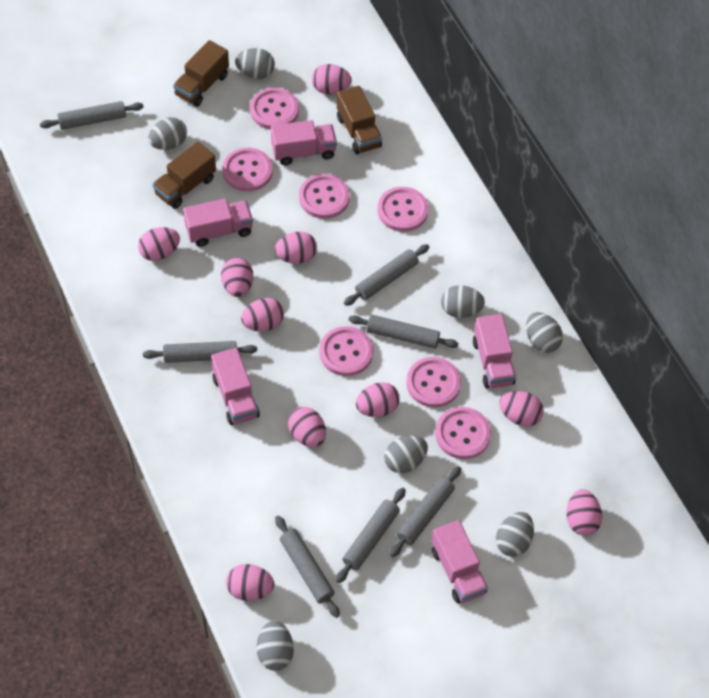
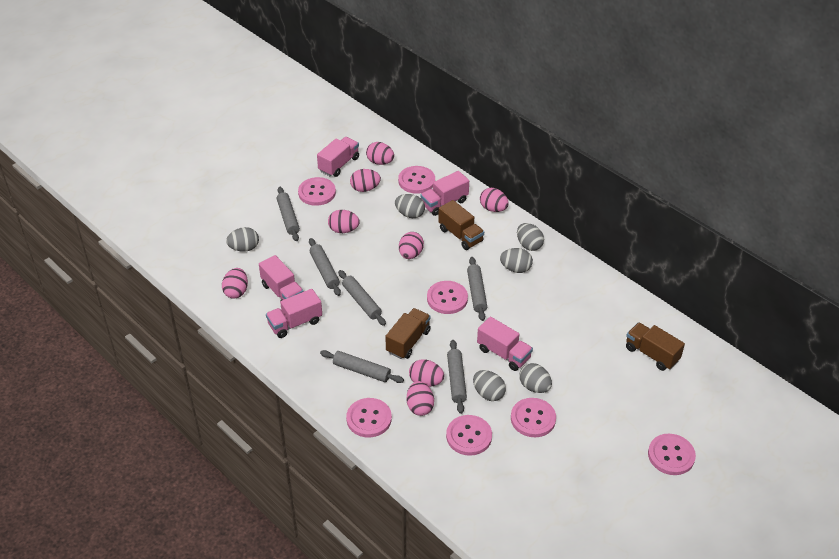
grey egg: [148,117,187,150] [235,48,275,79] [257,621,294,671] [384,436,428,473] [441,285,485,318] [496,512,534,557] [526,312,563,353] = 7 -> [226,227,259,252] [395,194,425,218] [473,370,506,401] [500,248,533,273] [517,223,544,251] [519,363,552,393] = 6
grey rolling pin: [40,101,143,130] [143,341,257,363] [275,516,340,618] [336,488,406,583] [344,244,429,306] [349,315,459,349] [390,466,461,557] = 7 -> [276,187,300,241] [309,238,341,296] [320,350,404,383] [338,270,386,326] [447,340,467,414] [467,257,487,321] = 6
pink egg: [138,227,180,261] [221,257,253,297] [226,564,274,601] [241,298,284,331] [275,231,317,264] [288,407,326,447] [312,64,352,94] [356,382,400,417] [499,391,544,427] [566,489,602,536] = 10 -> [222,268,248,299] [328,210,360,233] [350,169,381,192] [366,142,394,165] [399,232,424,259] [407,381,434,416] [409,359,444,387] [480,188,509,212] = 8

